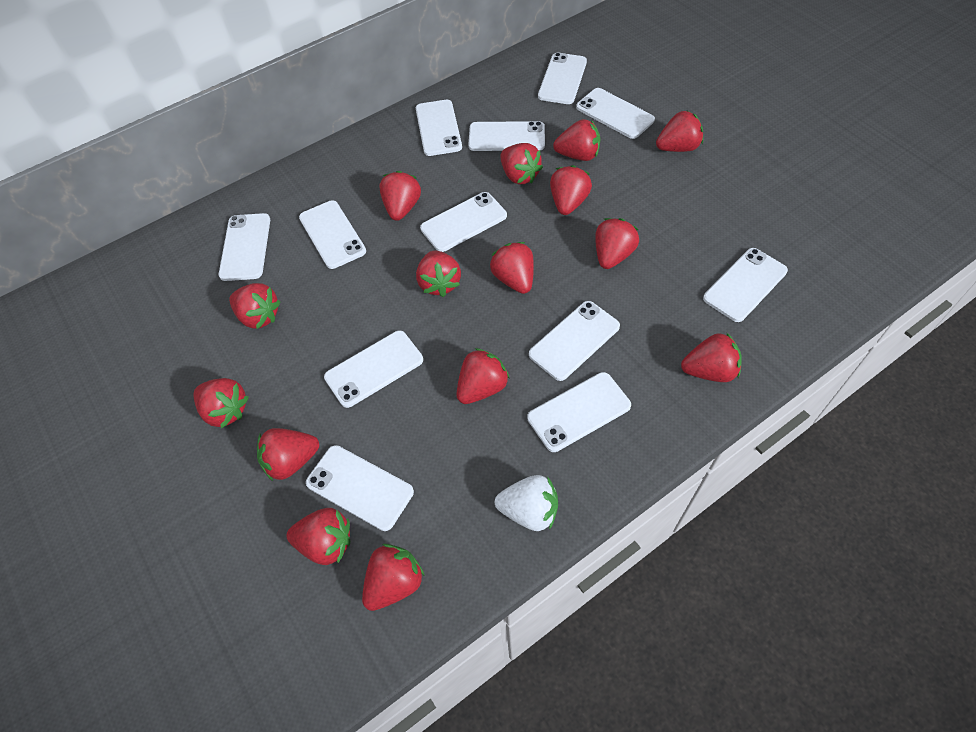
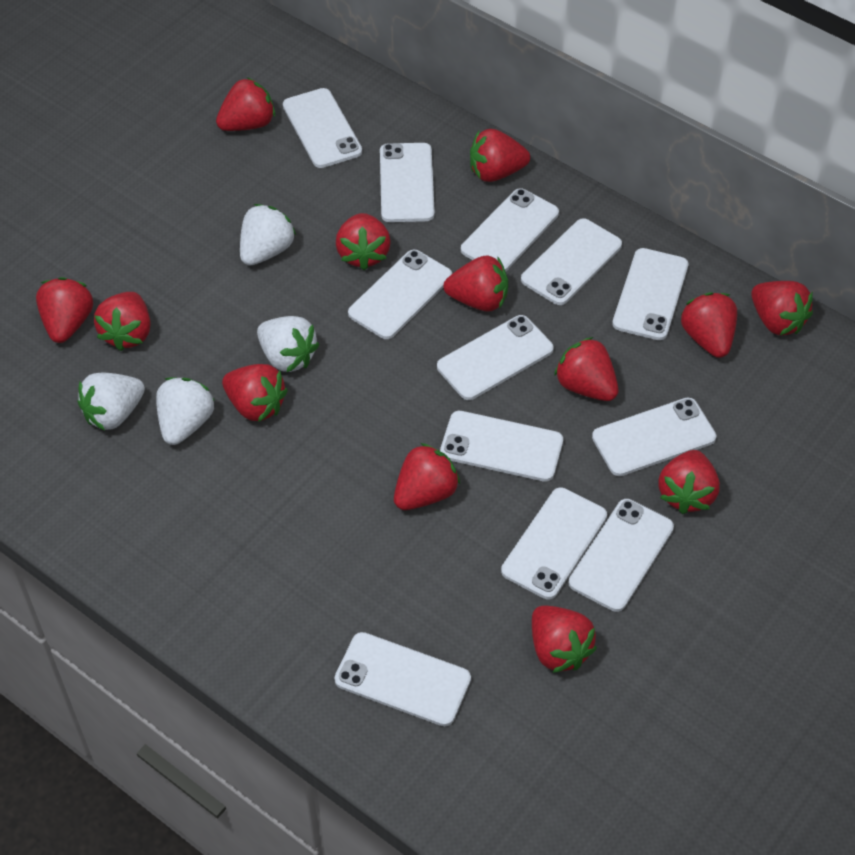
red strawberry: [193,378,249,428] [229,283,280,329] [257,428,319,481] [286,508,350,565] [362,544,425,611] [379,171,421,221] [416,251,461,297] [456,348,510,404] [490,242,534,294] [500,143,543,184] [550,165,592,215] [553,119,600,161] [595,218,639,269] [656,110,703,152] [681,332,742,382] = 15 -> [36,277,93,343] [94,292,151,351] [216,77,275,131] [222,364,288,422] [336,213,391,270] [394,443,460,510] [443,255,508,312] [470,129,530,182] [532,606,597,673] [554,337,618,401] [659,450,720,514] [681,292,737,358] [751,281,813,336] = 13
white strawberry: [495,475,558,531] = 1 -> [78,373,145,431] [156,377,215,445] [240,204,296,266] [257,316,319,373] = 4

